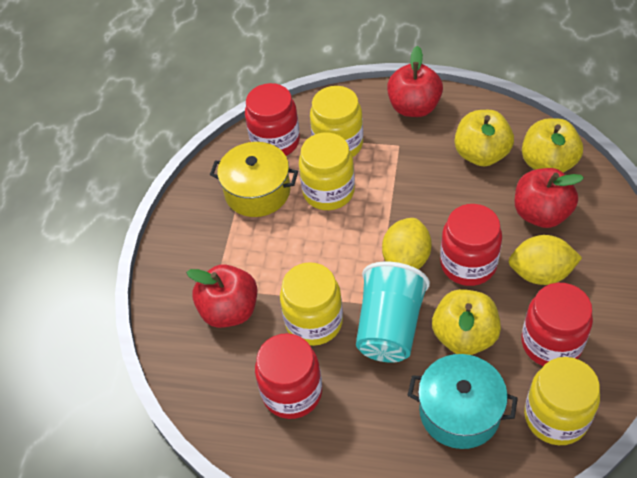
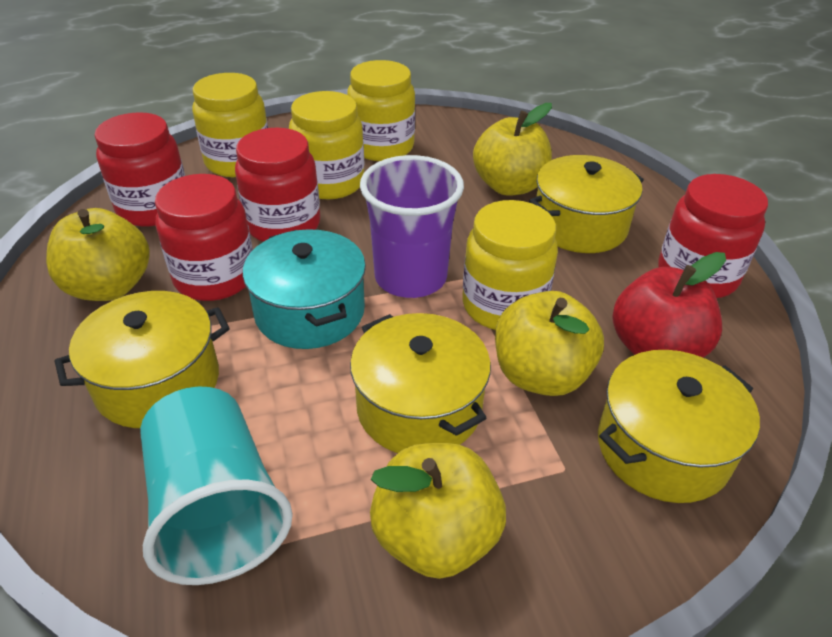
purple cup: none = 0 -> [360,155,464,298] = 1
red apple: [186,264,257,328] [387,46,443,117] [515,168,584,228] = 3 -> [612,252,726,357] = 1
yellow apple: [432,289,501,355] [455,110,514,166] [522,118,583,173] = 3 -> [46,208,150,301] [370,443,506,579] [473,103,552,196] [495,291,604,396] = 4
yellow lemon: [382,218,431,269] [509,235,582,285] = 2 -> none = 0
yellow pot: [210,142,298,217] = 1 -> [55,291,230,428] [350,313,491,453] [529,155,644,253] [598,350,760,503] = 4

